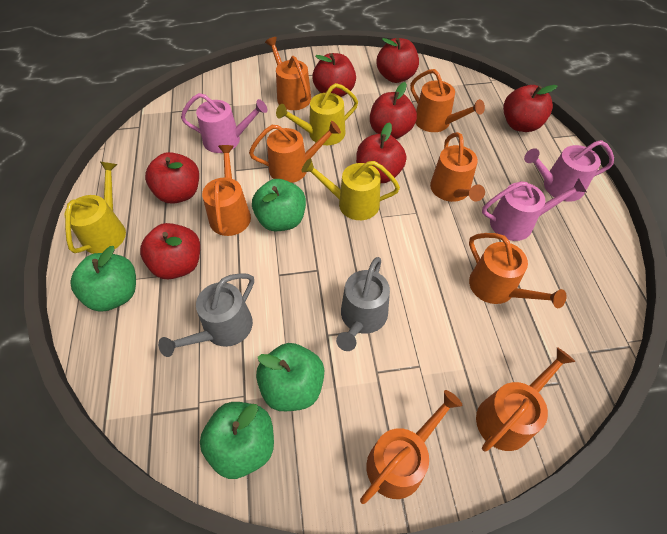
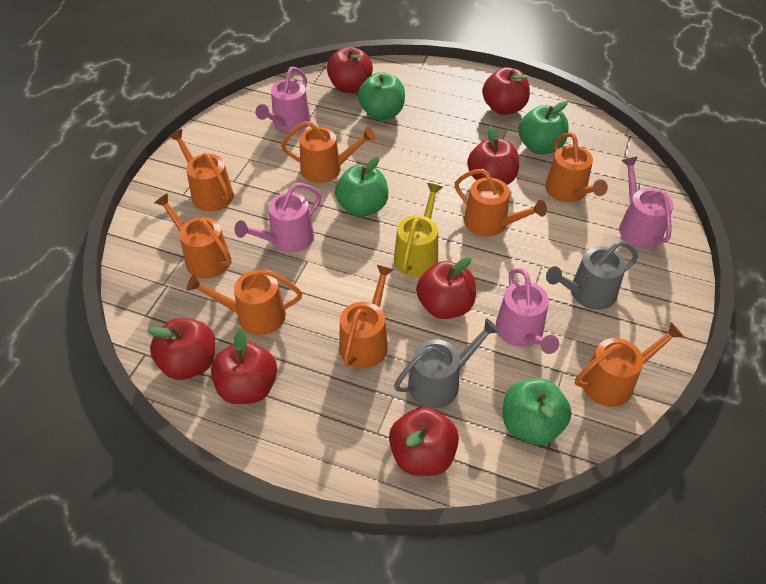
pink watering can: [181,93,267,153] [482,178,587,241] [524,140,614,202] = 3 -> [235,183,321,252] [256,67,311,132] [496,268,559,354] [619,157,673,248] = 4
yellow watering can: [65,162,126,254] [276,83,358,145] [302,158,400,220] = 3 -> [394,183,443,277] = 1

